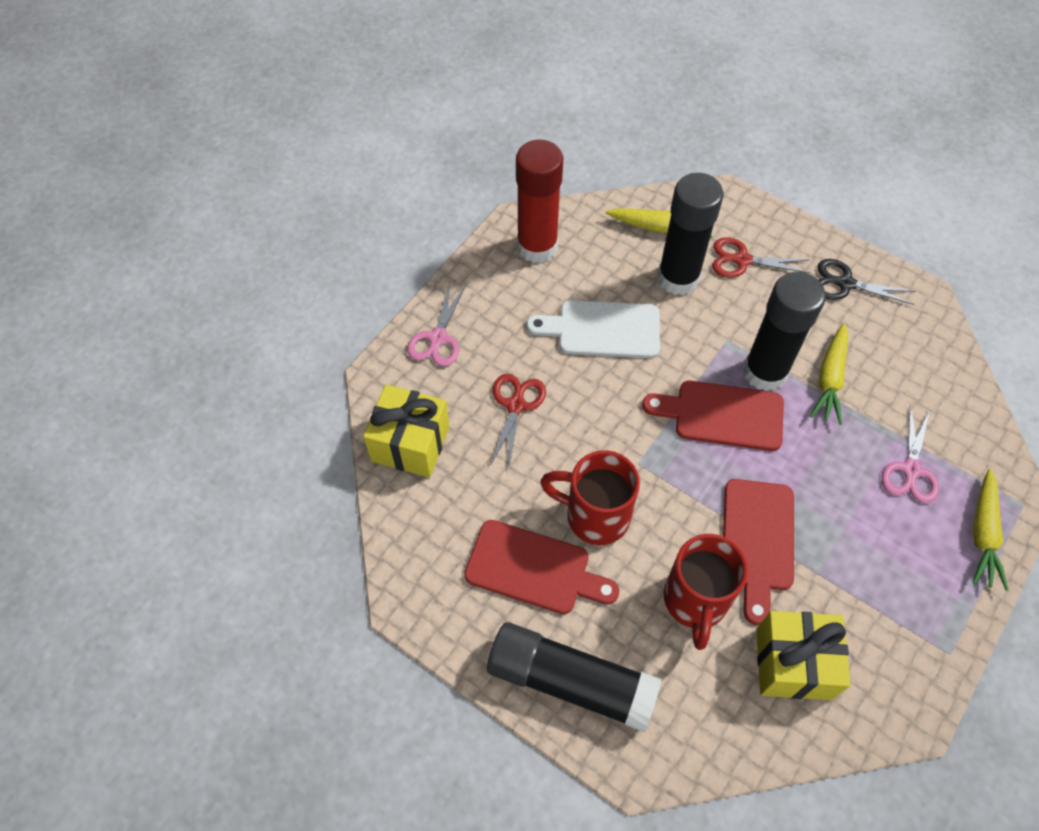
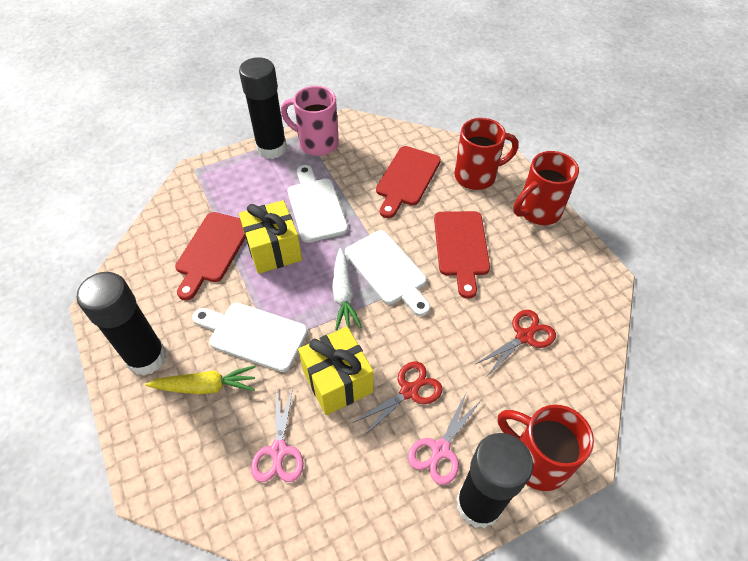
black scissors: [817,259,915,305] = 1 -> none = 0
pink mug: none = 0 -> [281,86,339,156] = 1
red glue stick: [516,140,563,263] = 1 -> none = 0
red mug: [540,450,640,545] [664,534,748,650] = 2 -> [454,118,519,190] [498,404,594,491] [513,151,579,225] = 3
white carrot: none = 0 -> [332,248,362,330] = 1
white cutting board: [527,300,660,358] = 1 -> [192,303,308,372] [287,165,348,243] [345,230,430,316] = 3
yellow carrot: [605,208,712,238] [810,323,848,425] [973,469,1008,591] = 3 -> [145,365,256,394] = 1

